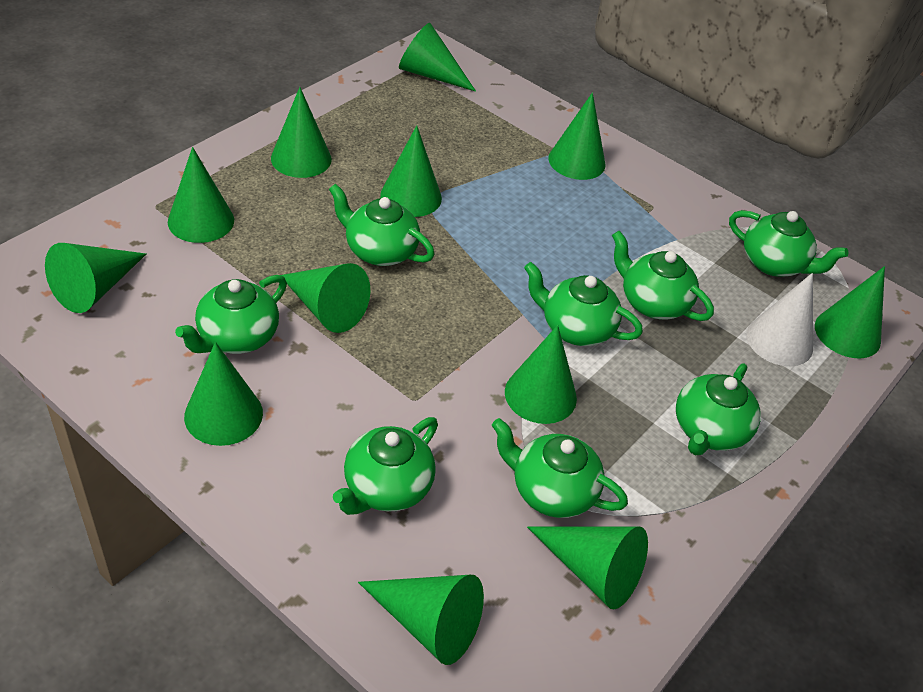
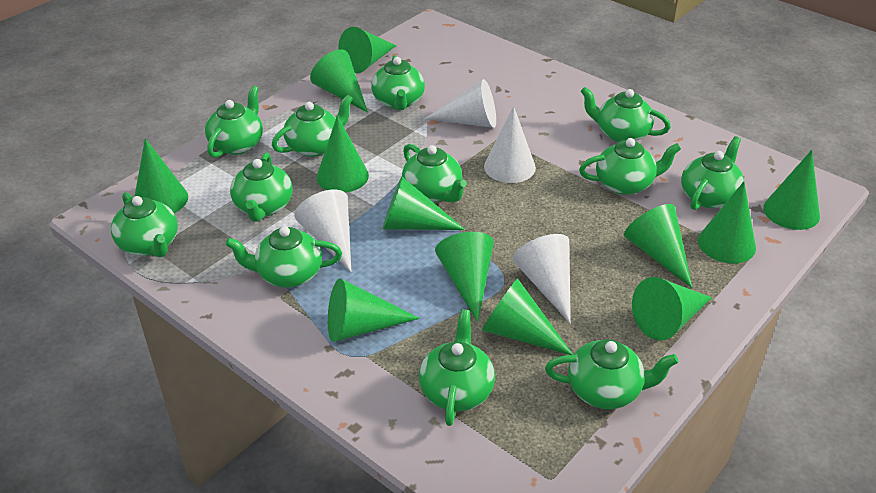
green teapot: [175,275,287,354] [329,183,435,266] [333,417,438,515] [492,418,628,518] [524,262,643,346] [612,231,714,321] [676,363,761,455] [729,210,848,277] = 8 -> [111,192,178,257] [205,85,263,158] [225,226,342,288] [230,153,293,222] [272,95,353,157] [371,55,425,111] [402,144,467,202] [419,309,495,426] [545,340,678,409] [579,138,681,195] [581,87,671,142] [681,136,744,210] = 12
white cone: [746,273,813,366] = 1 -> [294,190,351,272] [424,79,496,128] [484,106,536,183] [513,234,571,324] = 4

